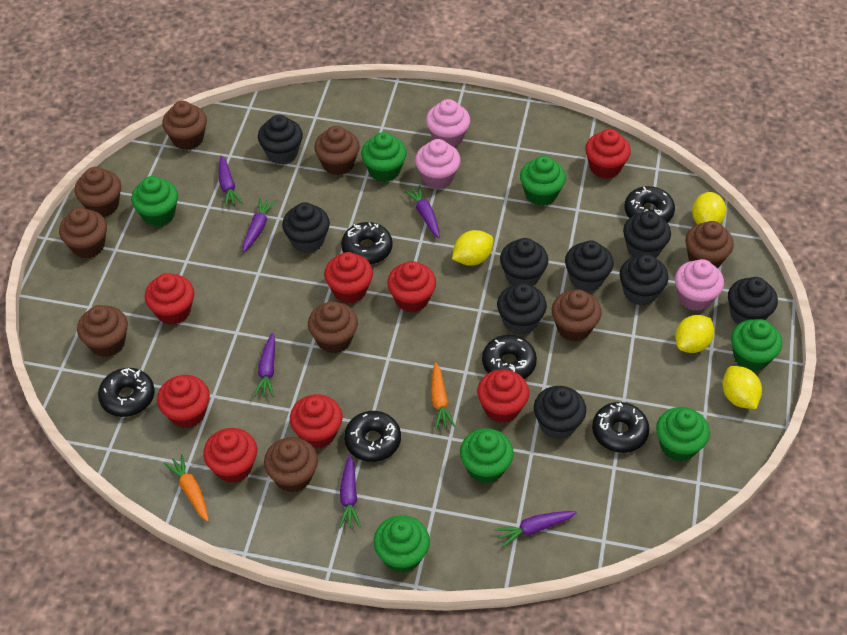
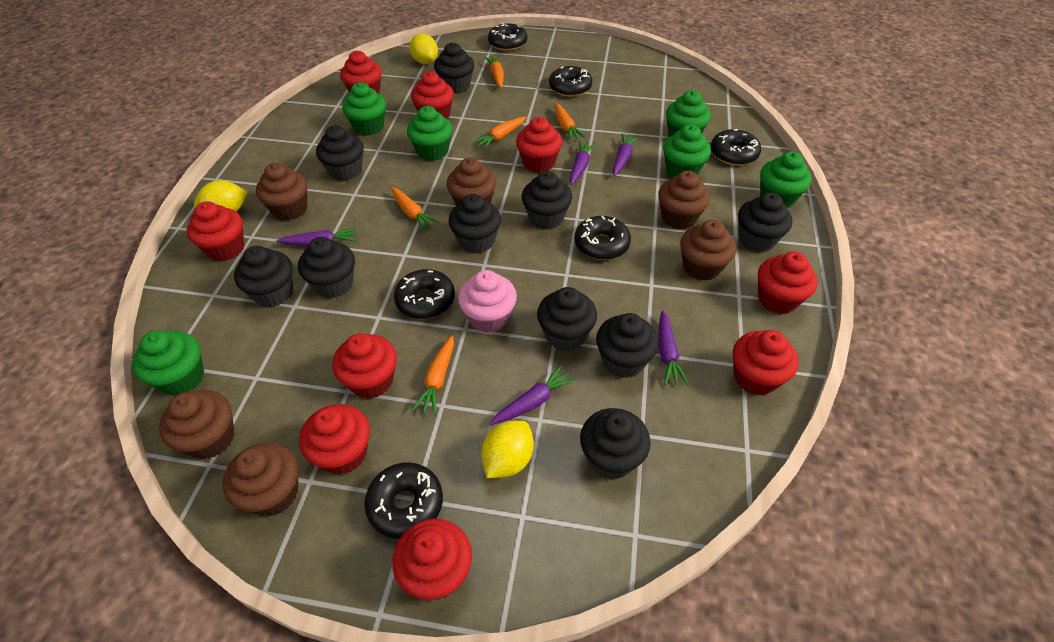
black cupcake: [258,115,303,164] [282,202,330,253] [497,283,547,335] [500,238,548,286] [534,386,586,440] [565,241,614,292] [619,254,669,306] [623,211,671,258] [728,277,778,324] = 9 -> [234,246,293,308] [298,237,355,298] [316,125,364,181] [434,42,474,94] [448,194,501,254] [522,171,572,230] [537,287,597,351] [580,408,651,479] [596,313,659,378] [738,193,792,253] = 10
brown cupcake: [59,207,107,258] [74,167,121,217] [77,305,128,357] [162,101,207,150] [264,437,318,493] [308,301,358,354] [314,126,360,175] [552,290,602,342] [685,221,734,268] = 9 -> [159,390,235,459] [223,442,298,516] [256,163,307,221] [447,157,496,206] [658,171,710,229] [680,220,736,281] = 6
green cupcake: [131,176,178,227] [361,132,407,182] [374,515,430,573] [460,428,514,484] [520,156,566,206] [656,407,710,462] [731,319,782,372] = 7 -> [132,330,204,395] [342,82,386,136] [407,106,453,161] [663,125,711,177] [666,91,711,137] [760,151,812,208] = 6
orange carrot: [164,454,209,522] [431,362,456,429] = 2 -> [391,187,439,231] [412,335,454,415] [473,117,526,150] [485,56,504,88] [555,103,586,141] = 5
pink cupcake: [415,139,461,189] [426,99,470,148] [675,259,724,311] = 3 -> [458,270,517,333] = 1
purple carrot: [219,155,243,207] [243,198,277,252] [254,333,275,397] [339,455,361,528] [404,185,440,238] [495,511,577,547] = 6 -> [276,227,358,246] [490,365,576,425] [570,141,596,185] [613,133,639,176] [658,310,689,385] = 5
red cupcake: [145,273,194,325] [157,375,210,429] [203,428,257,483] [290,394,342,449] [324,252,373,303] [387,261,436,313] [477,369,529,423] [585,129,631,179] = 8 -> [187,201,244,261] [299,404,370,475] [332,333,397,399] [340,51,382,94] [392,519,472,600] [411,71,454,119] [516,117,562,173] [733,330,799,396] [758,252,818,314] = 9
yellow lemon: [452,230,493,266] [675,315,714,353] [692,192,726,225] [722,366,762,409] = 4 -> [194,180,248,212] [409,33,438,64] [481,420,534,478] = 3

